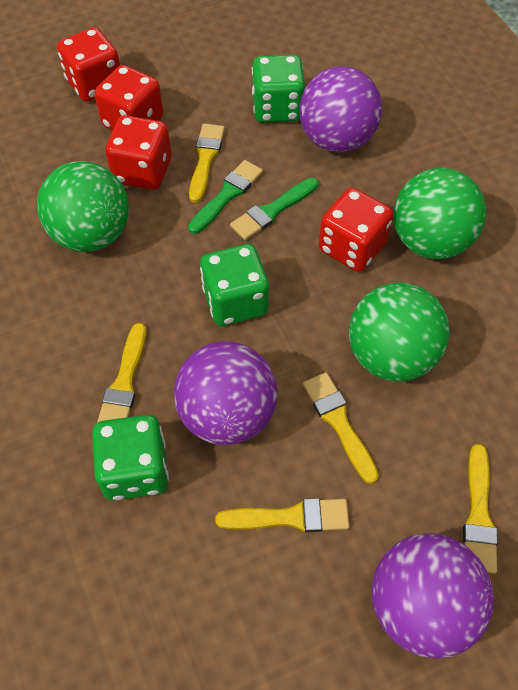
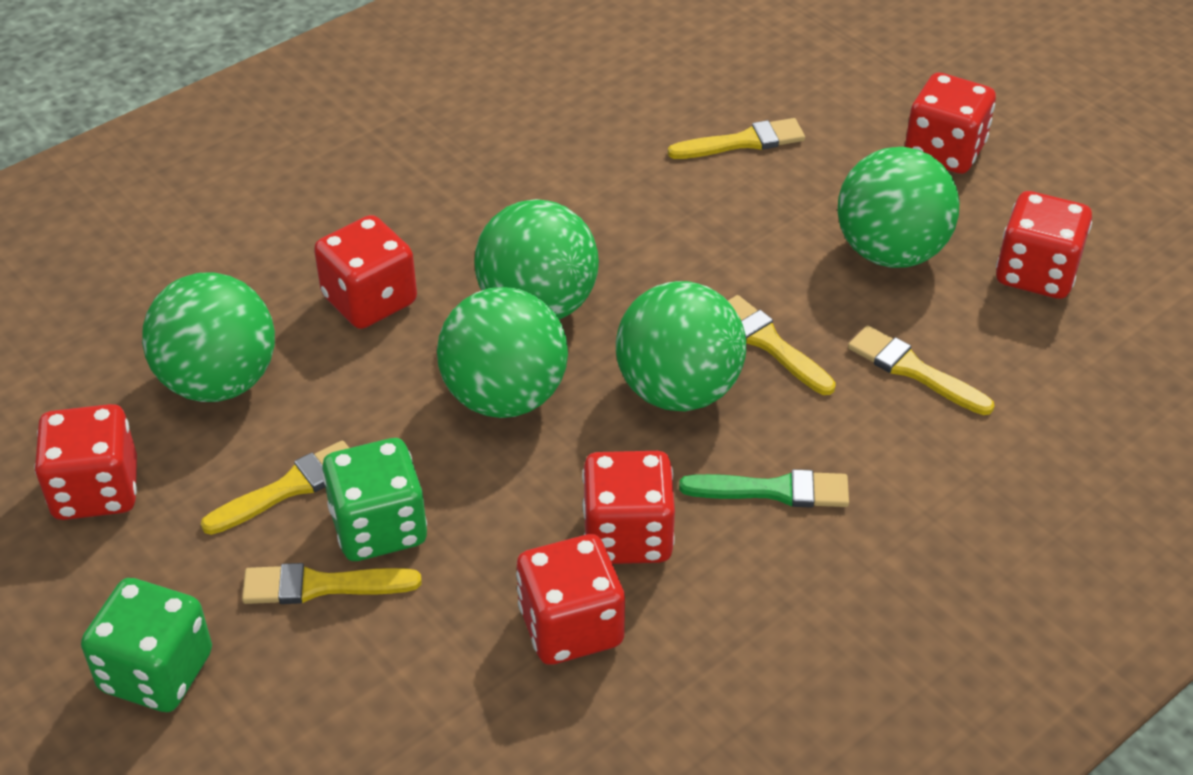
green ball: [37,161,129,252] [349,282,450,382] [393,168,486,259] = 3 -> [142,272,275,402] [437,287,568,418] [474,199,599,319] [616,281,746,412] [838,147,960,268] = 5
green brush: [188,160,263,234] [230,178,318,240] = 2 -> [679,469,849,508] = 1
green dice: [92,415,169,501] [200,244,269,326] [252,55,305,123] = 3 -> [81,578,212,712] [322,438,427,561] = 2
purple ball: [174,341,277,445] [299,66,382,153] [372,533,494,659] = 3 -> none = 0
red dice: [57,27,120,102] [94,65,163,131] [106,115,171,190] [319,187,393,272] = 4 -> [34,404,137,520] [314,215,417,329] [516,534,625,665] [582,451,675,564] [905,73,996,174] [996,191,1092,299] = 6

